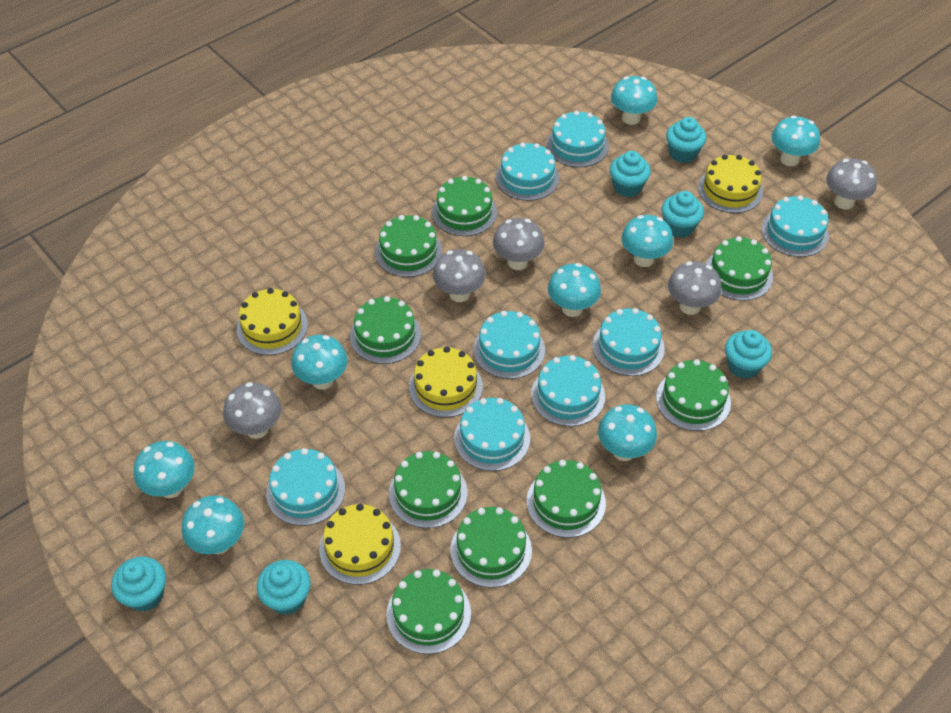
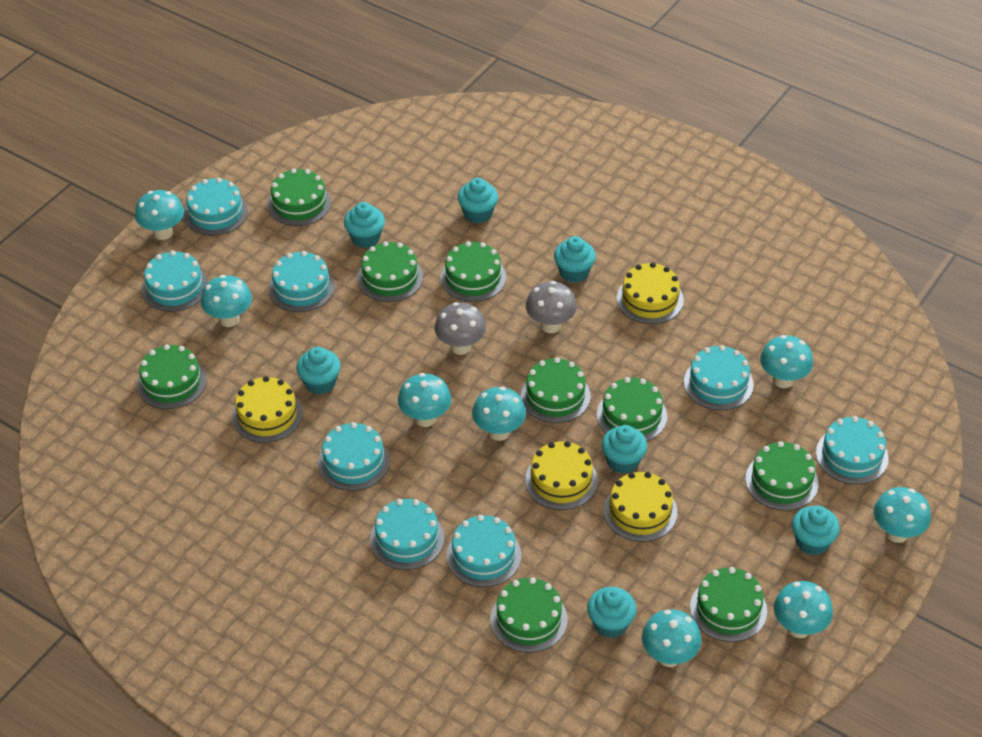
grey mushroom: [223,382,281,439] [433,249,486,302] [493,218,545,270] [668,261,722,315] [826,159,877,209] = 5 -> [434,302,486,355] [526,281,577,333] = 2
turquoise cupcake: [111,557,166,612] [257,560,311,615] [610,151,651,197] [661,191,704,238] [666,117,706,163] [725,330,772,379] = 6 -> [296,347,341,395] [344,202,385,248] [458,178,498,223] [554,236,596,283] [587,587,637,638] [602,425,647,474] [792,506,840,555] = 7

